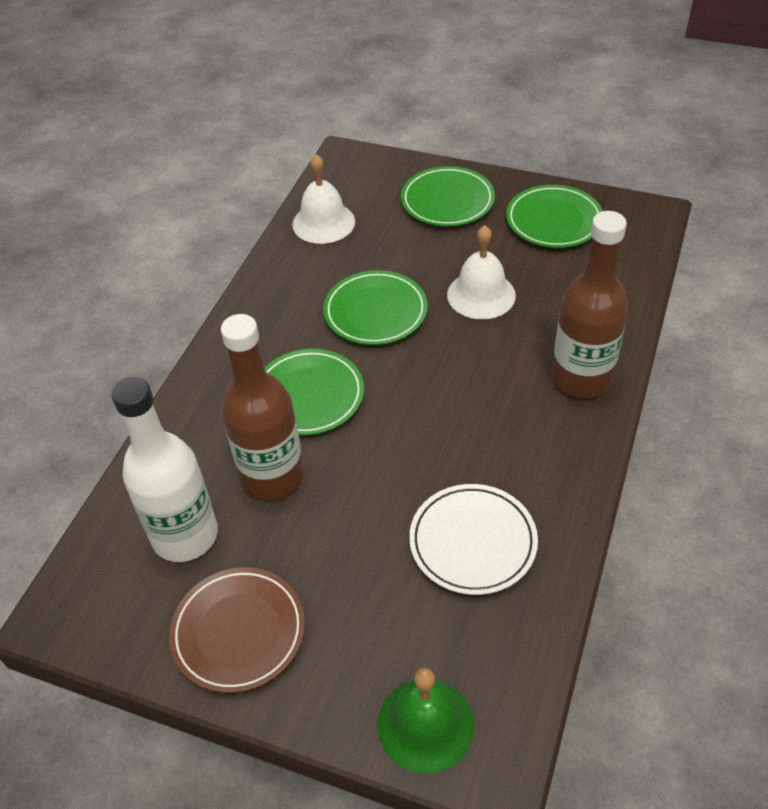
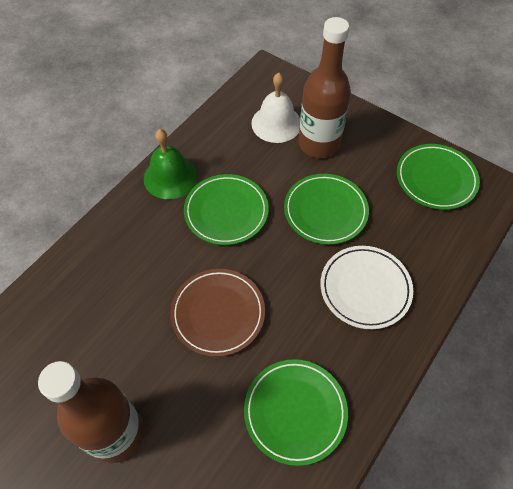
white bell: [292,154,355,244] [447,225,516,319] = 2 -> [251,73,300,143] = 1
white bottle: [111,377,218,562] = 1 -> none = 0

